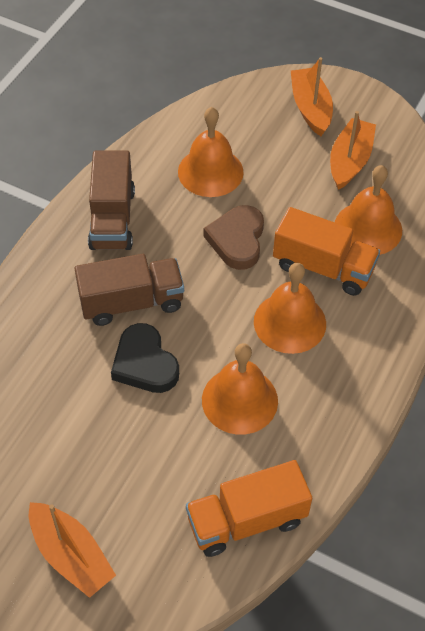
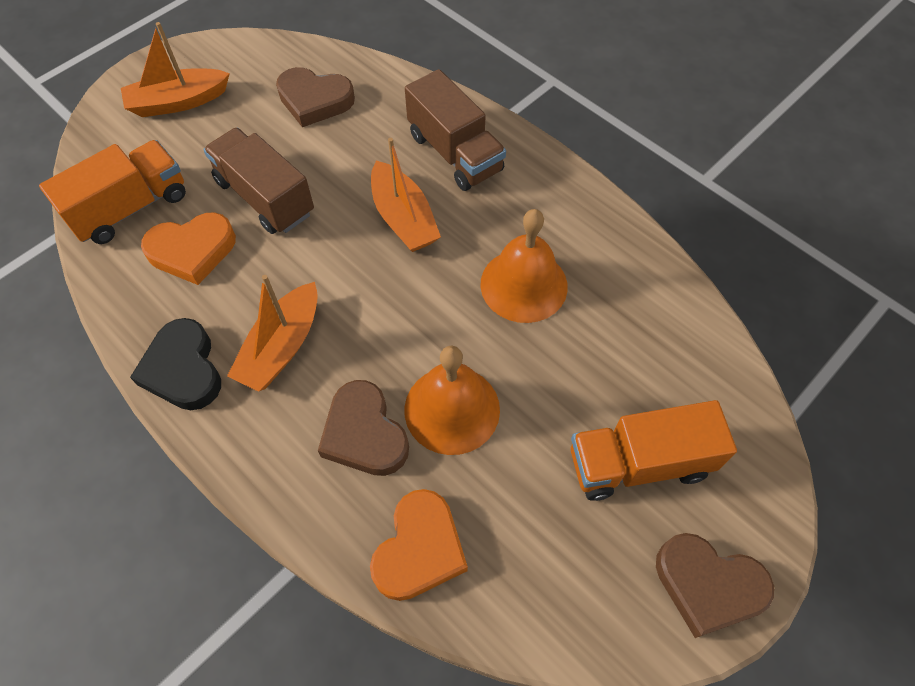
brown heart: [204,205,264,270] = 1 -> [276,67,355,127] [318,380,409,476] [656,533,774,638] = 3
orange bell: [178,107,244,197] [202,343,278,435] [254,263,326,354] [335,165,402,255] = 4 -> [404,346,500,455] [480,209,568,323] = 2
orange heart: none = 0 -> [141,212,236,285] [370,489,468,601] = 2

